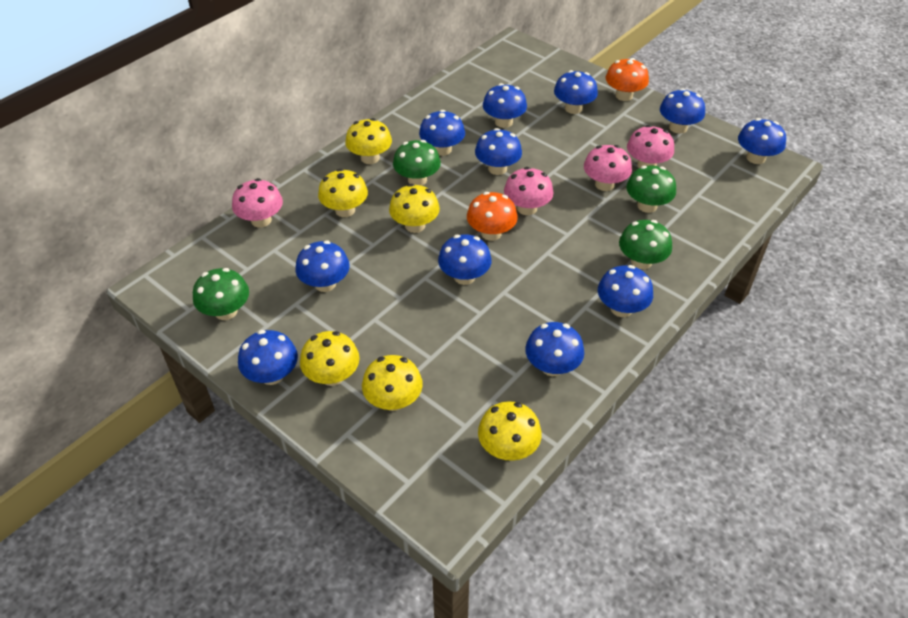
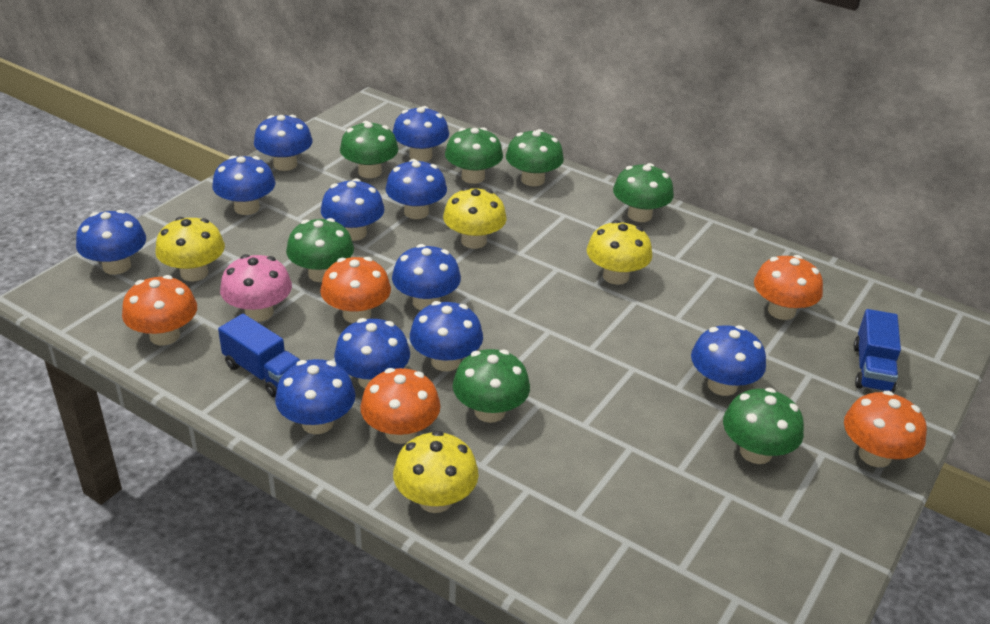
blue truck: none = 0 -> [218,314,300,397] [854,309,901,393] = 2
green mushroom: [193,268,249,320] [393,140,441,186] [619,220,672,269] [626,166,676,213] = 4 -> [286,218,354,282] [340,121,398,178] [445,127,503,184] [453,349,530,423] [506,129,564,186] [613,163,674,222] [723,388,804,464] = 7
orange mushroom: [467,192,518,241] [606,58,649,101] = 2 -> [122,275,197,345] [320,257,391,323] [360,368,441,444] [754,255,823,320] [844,391,927,467] = 5
pink mushroom: [232,178,283,228] [504,167,553,215] [584,145,632,191] [627,125,674,168] = 4 -> [220,254,292,322] = 1
yellow mushroom: [300,331,360,386] [318,169,368,217] [345,118,392,164] [362,355,423,411] [389,184,440,233] [478,401,542,461] = 6 -> [155,217,225,281] [393,431,479,513] [443,187,506,249] [587,220,652,285] = 4

